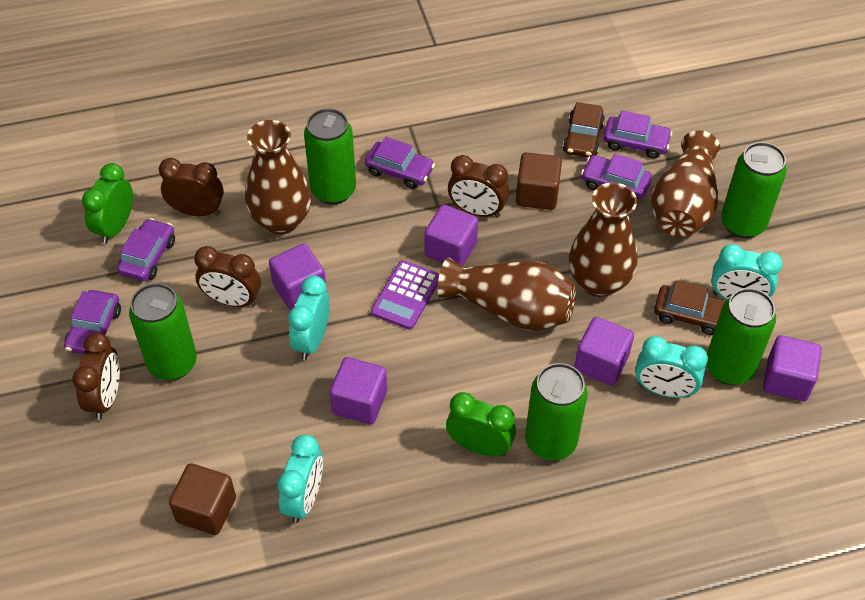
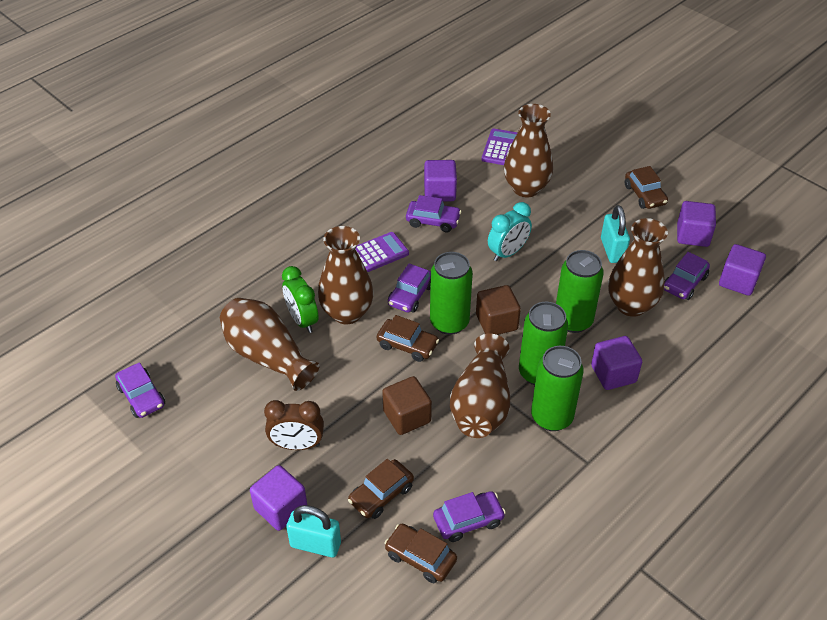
brown car: [563,102,605,158] [654,281,726,335] = 2 -> [348,459,414,519] [377,315,439,362] [384,524,457,583] [625,166,668,209] = 4
brown clock: [72,333,120,420] [159,158,224,216] [194,246,261,307] [448,155,509,218] = 4 -> [264,400,324,450] = 1
brown vase: [245,120,311,234] [438,257,576,331] [569,182,638,297] [651,130,720,238] = 4 -> [220,298,319,391] [318,226,373,324] [450,334,510,438] [504,104,553,197] [608,218,668,317] = 5
green can: [129,283,197,380] [304,108,356,204] [525,363,588,460] [706,288,776,385] [721,142,787,238] = 5 -> [430,252,473,335] [519,302,568,385] [531,346,584,431] [556,250,604,333] = 4
green clock: [82,163,133,244] [446,392,516,456] = 2 -> [282,266,319,333] = 1
purple calculator: [371,260,439,330] = 1 -> [355,232,409,272] [482,129,518,165] = 2
turquoise clock: [277,434,323,523] [288,275,330,360] [635,336,708,398] [711,244,783,300] = 4 -> [488,202,532,261] = 1
turquoise padlock: none = 0 -> [286,505,341,558] [601,205,630,263] = 2

